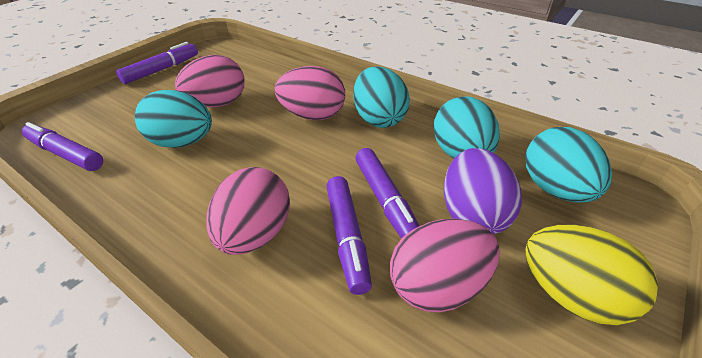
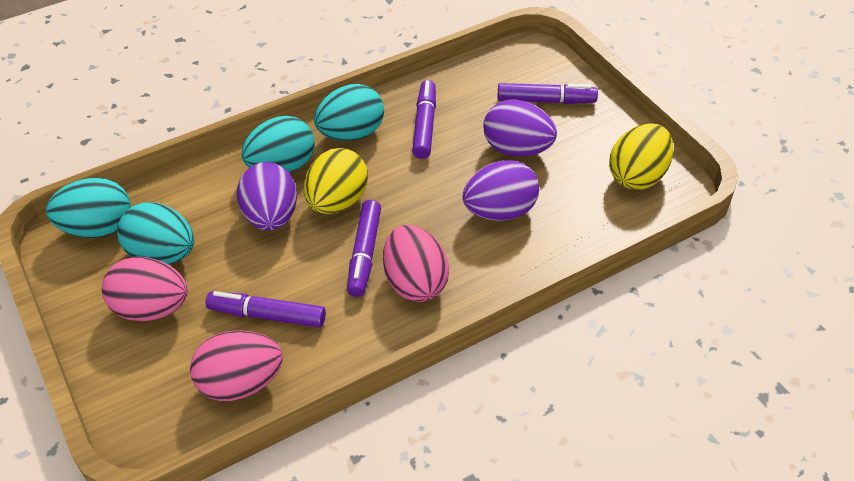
pink egg: [175,55,245,107] [206,167,290,255] [275,66,345,120] [390,219,500,312] = 4 -> [102,257,188,321] [190,330,283,401] [383,225,449,302] = 3
purple egg: [444,148,522,234] = 1 -> [237,162,297,231] [463,160,539,221] [483,100,557,157] = 3
yellow egg: [525,225,658,325] = 1 -> [304,148,368,214] [609,123,674,190] = 2

